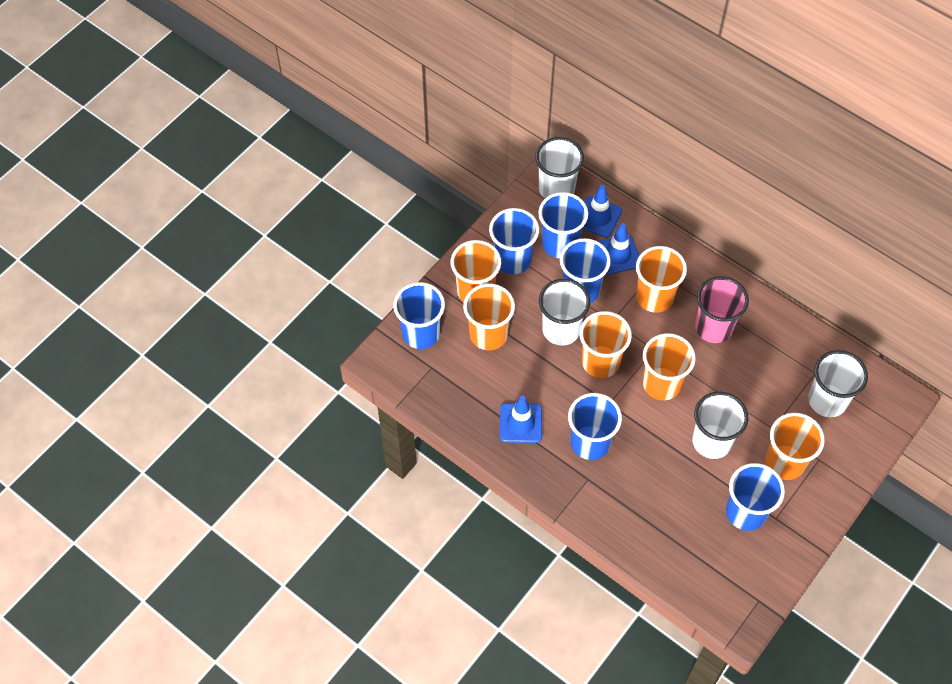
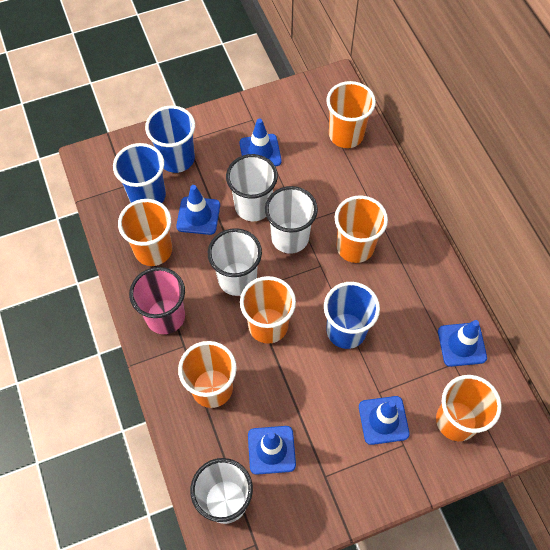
blue cup: [393,282,445,349] [489,208,539,274] [538,192,588,258] [560,238,611,303] [568,393,622,460] [726,463,785,531] = 6 -> [113,143,166,203] [145,106,195,173] [324,282,380,349] = 3
blue traffic cone: [500,395,542,443] [582,185,622,238] [597,223,639,275] = 3 -> [176,185,220,235] [240,118,282,167] [248,426,296,475] [359,396,410,445] [438,320,487,367] = 5

